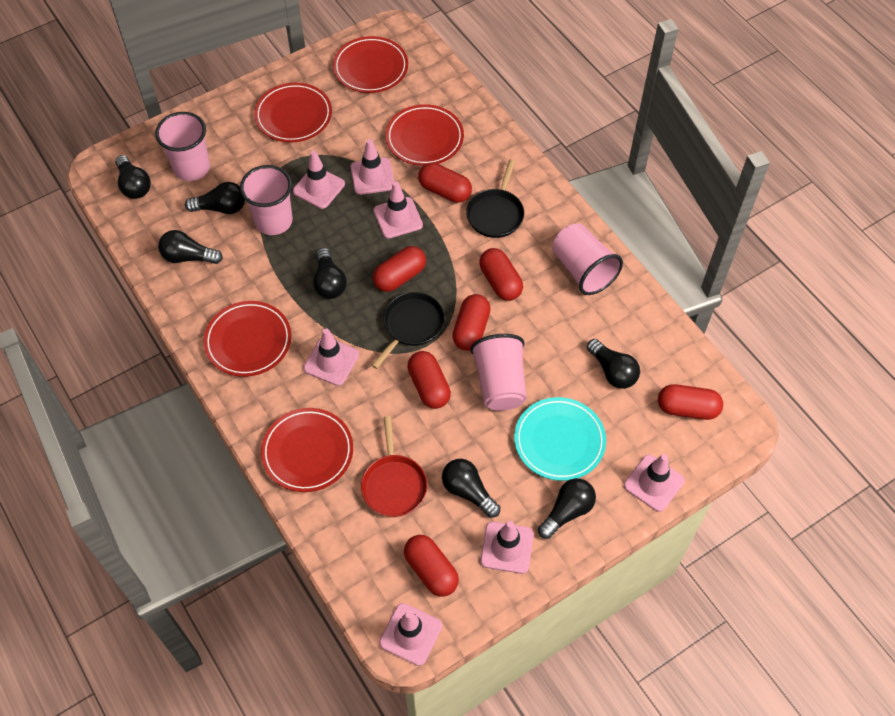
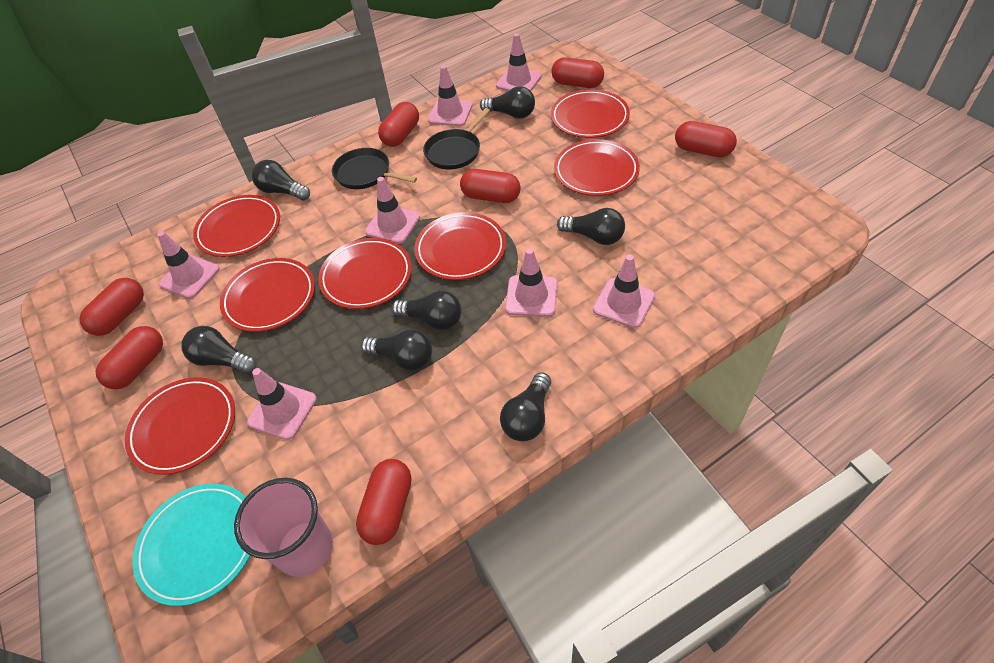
pink cup: [155,112,210,181] [240,165,293,235] [470,334,526,411] [552,223,623,295] = 4 -> [234,478,333,577] = 1
red pan: [361,416,427,517] = 1 -> none = 0
red plate: [204,301,291,377] [254,83,332,142] [261,408,353,492] [333,36,408,93] [386,104,464,166] = 5 -> [125,377,235,475] [193,195,280,257] [220,258,315,332] [318,238,412,309] [414,212,506,280] [551,89,630,138] [554,139,640,196] = 7

